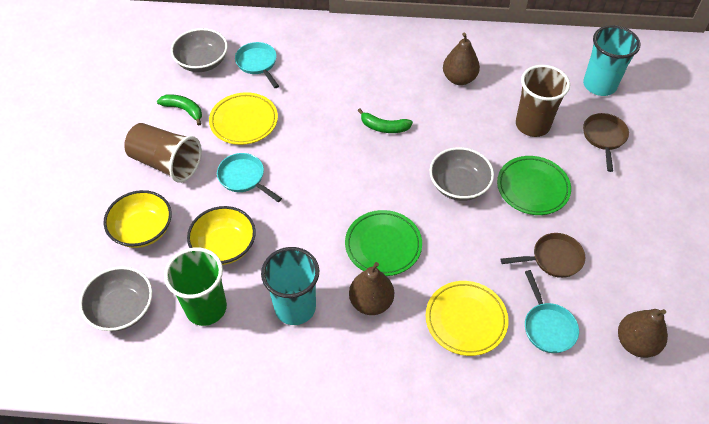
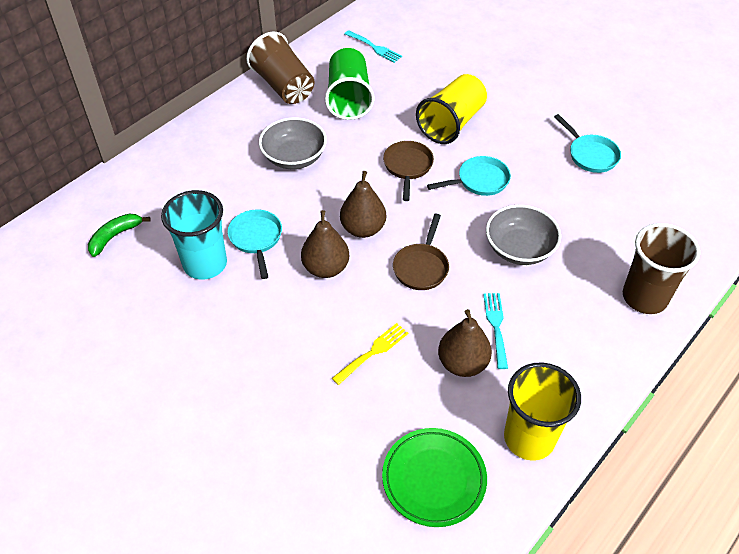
green banana: [157,94,202,126] [358,109,413,133] = 2 -> [88,214,151,257] = 1
green plate: [345,210,422,276] [497,156,571,215] = 2 -> [382,428,487,527] = 1
grey bowl: [79,266,152,331] [171,28,228,72] [430,147,494,201] = 3 -> [259,117,327,169] [486,205,561,265] = 2
turquoise cup: [261,247,319,325] [583,25,640,96] = 2 -> [161,190,227,280] = 1
turquoise fork: none = 0 -> [345,30,402,63] [483,293,508,369] = 2
yellow bowl: [104,190,172,248] [187,206,256,265] = 2 -> none = 0
yellow cup: none = 0 -> [416,74,487,144] [504,362,581,461] = 2
yellow fork: none = 0 -> [332,323,409,385] = 1
yellow plate: [209,92,278,145] [426,281,509,356] = 2 -> none = 0

